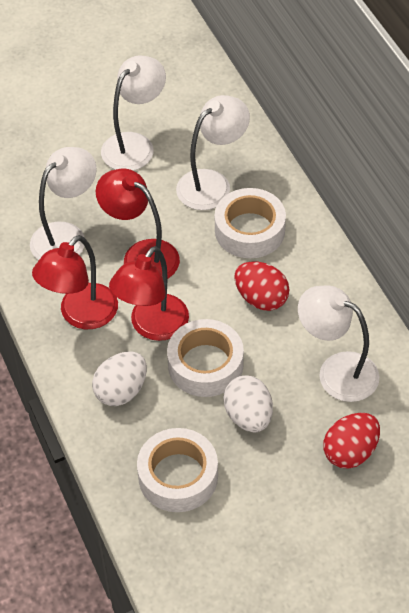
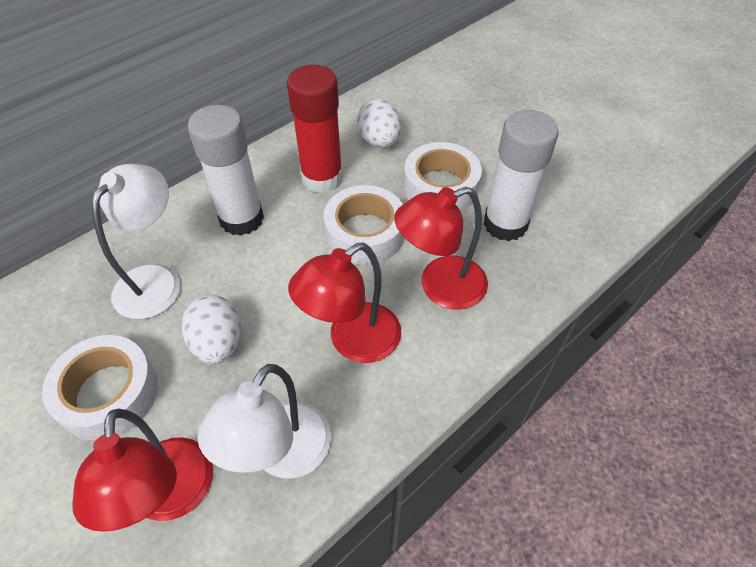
red egg: [234,261,289,311] [323,413,380,468] = 2 -> none = 0
red glue stick: none = 0 -> [287,65,343,193] = 1
white glue stick: none = 0 -> [188,105,264,236] [483,110,559,241] = 2
white lamp: [30,147,97,260] [101,55,166,171] [176,95,250,210] [298,285,379,402] = 4 -> [92,164,180,319] [198,364,332,479] = 2

